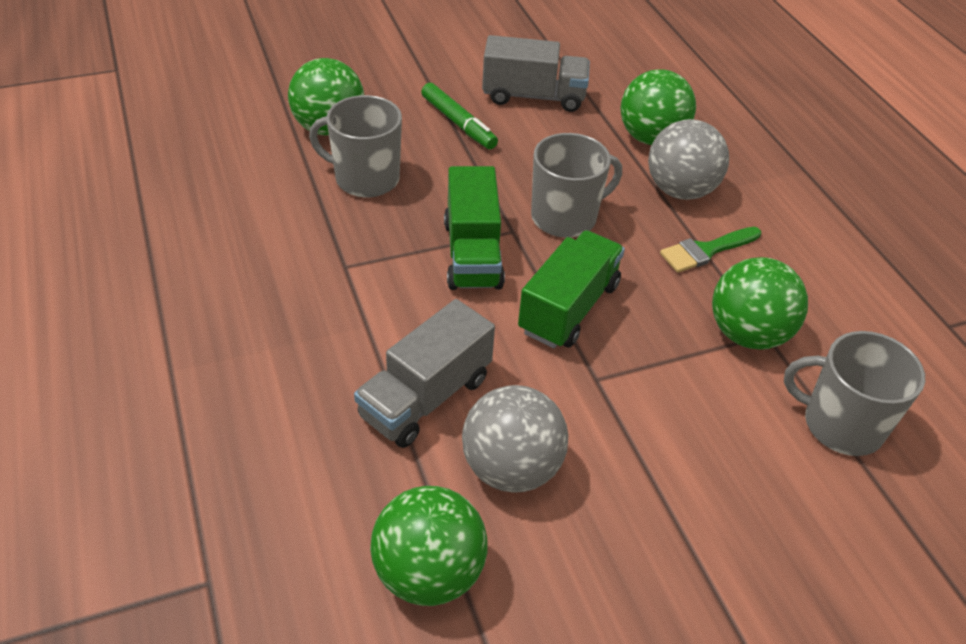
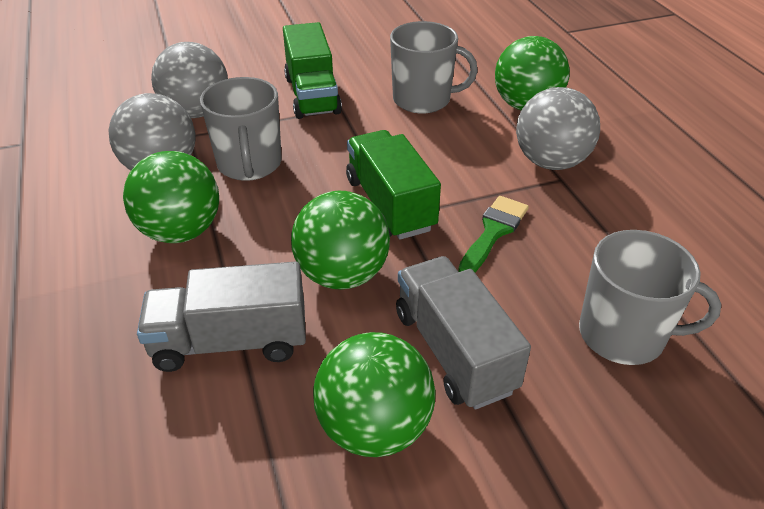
green marker: [421,83,498,149] = 1 -> none = 0
grey ball: [462,385,568,493] [648,119,729,200] = 2 -> [108,93,195,171] [151,42,228,118] [516,87,600,170] = 3

